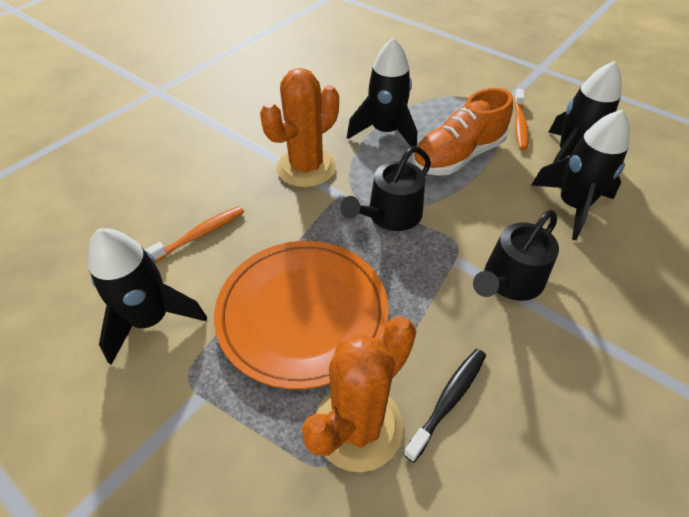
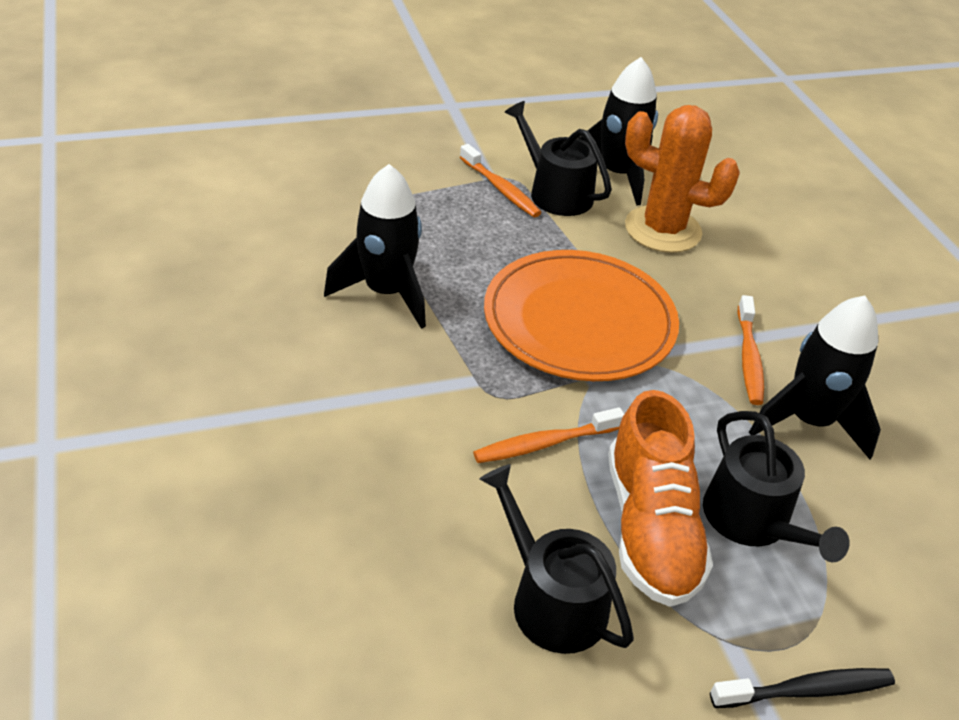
black rocket: [88,228,207,365] [347,37,417,147] [531,110,630,240] [549,61,622,163] = 4 -> [324,164,426,329] [577,57,658,206] [749,295,881,459] = 3
black watering can: [341,147,431,231] [473,210,559,301] = 2 -> [480,464,634,654] [505,101,612,216] [703,411,849,563] = 3
orange cactus: [260,68,339,187] [302,317,416,472] = 2 -> [625,105,740,253] = 1
orange toothbrush: [145,206,244,262] [514,89,529,150] = 2 -> [460,144,542,217] [473,407,624,463] [738,295,764,405] = 3

